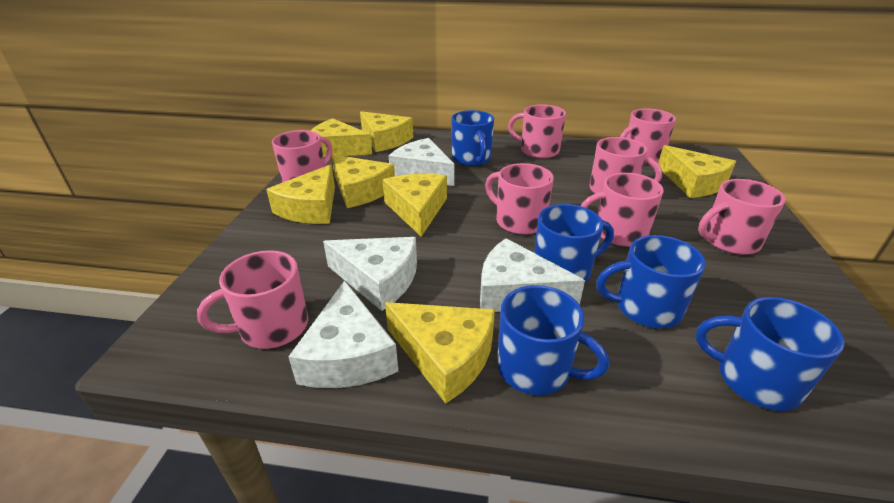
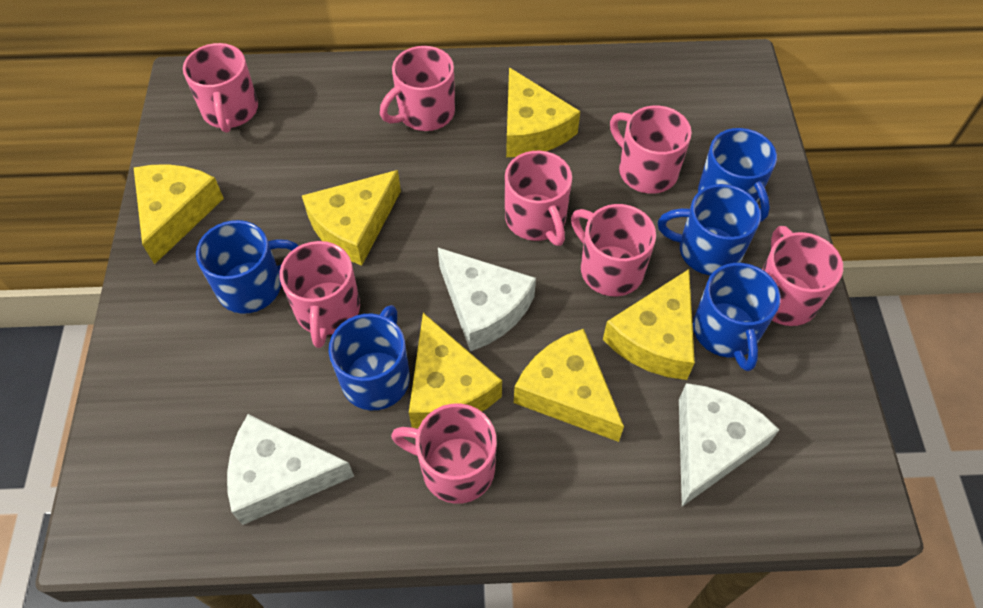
white cheese: [288,280,398,388] [323,237,417,311] [389,138,455,186] [480,238,585,312] = 4 -> [227,414,354,525] [438,248,536,351] [679,383,779,507] = 3
yellow cheese: [266,164,335,224] [311,118,372,157] [331,154,395,208] [360,111,413,152] [383,174,447,237] [385,302,495,404] [658,145,736,198] = 7 -> [134,164,224,264] [302,170,401,266] [409,313,502,428] [506,67,580,157] [514,329,624,442] [603,269,695,380] = 6

